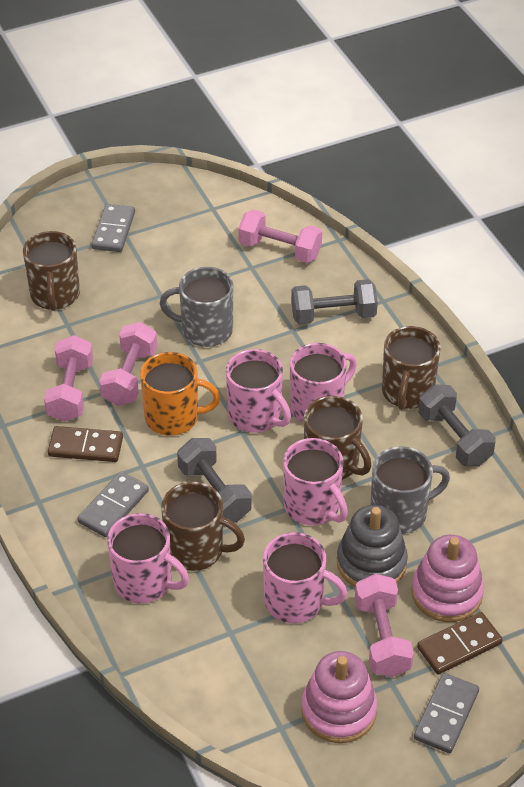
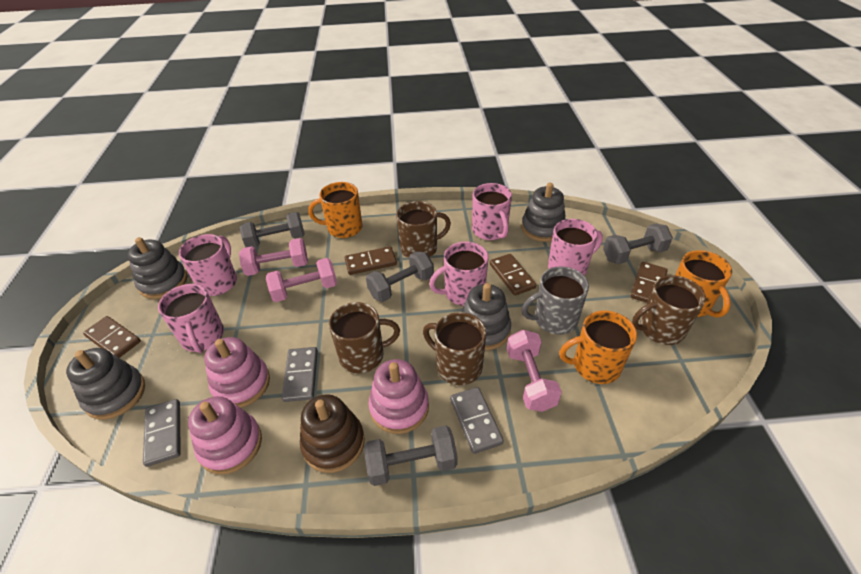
brown domino: [48,426,123,462] [417,612,503,675] = 2 -> [83,316,141,358] [345,246,397,275] [490,254,536,296] [631,262,668,303] = 4
brown stacking toy: none = 0 -> [300,394,365,473] = 1
grey dumbbell: [177,438,252,522] [291,279,378,324] [418,384,496,466] = 3 -> [239,212,305,248] [364,425,458,486] [366,251,434,302] [603,224,673,264] = 4
grey mug: [160,267,233,347] [370,446,450,534] = 2 -> [522,267,589,335] = 1
grey stacking toy: [337,505,408,587] = 1 -> [66,348,145,420] [127,237,187,299] [462,283,511,350] [521,183,566,242] = 4
orange mug: [140,352,220,436] = 1 -> [308,182,362,238] [559,311,637,384] [676,250,732,318] = 3
pink dumbbell: [44,335,93,422] [99,322,157,406] [238,209,322,263] [355,574,414,677] = 4 -> [239,238,308,276] [266,258,337,302] [507,330,562,412] = 3
pink stacking toy: [301,651,377,743] [411,535,484,622] = 2 -> [188,396,262,475] [204,337,270,408] [369,359,429,434] = 3

